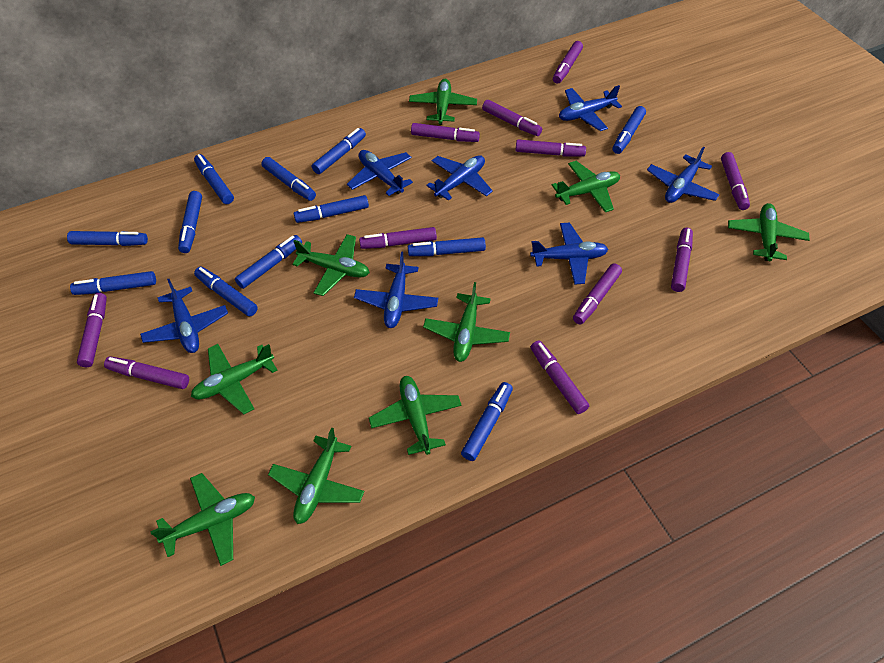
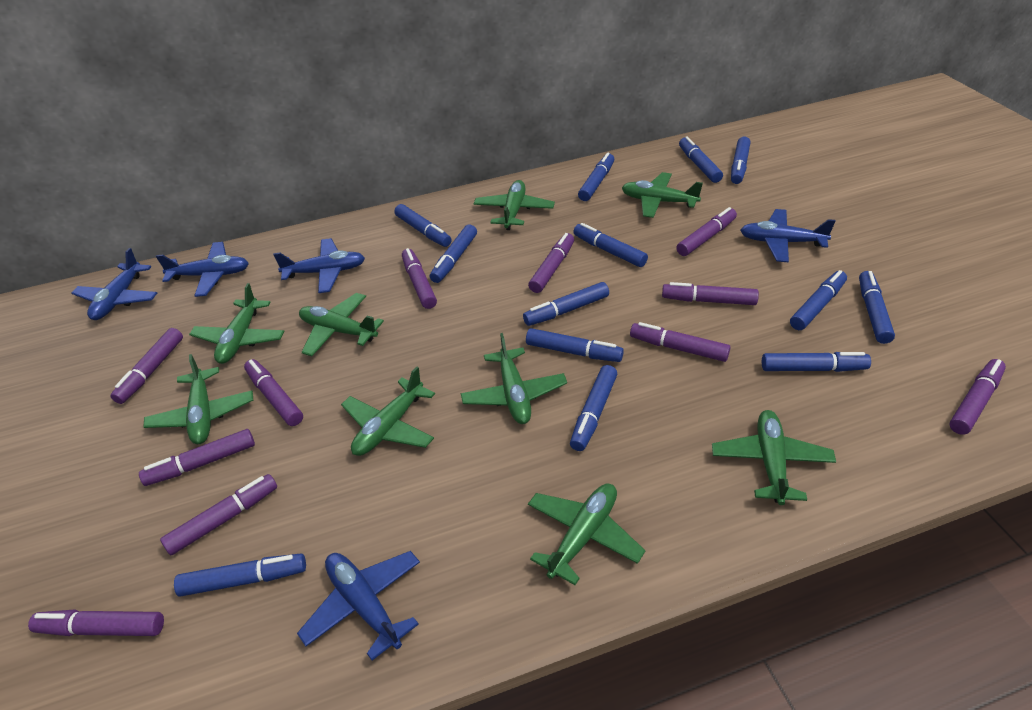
blue marker: [67,231,148,246] [70,271,156,295] [178,191,202,253] [194,154,234,204] [194,267,258,316] [235,235,302,289] [262,157,316,201] [294,195,369,223] [312,128,366,174] [408,237,486,256] [461,382,513,461] [612,106,646,154] = 12 -> [174,554,306,597] [395,204,452,247] [430,224,477,283] [523,282,609,326] [526,328,624,362] [570,365,617,451] [573,223,648,267] [578,153,614,201] [679,136,723,183] [731,136,750,184] [762,352,871,372] [790,270,847,330] [859,271,895,344] = 13
blue plane: [140,279,228,353] [347,150,413,196] [354,252,438,328] [426,155,493,201] [530,223,608,285] [559,85,622,131] [647,146,720,203] = 7 -> [72,248,157,320] [156,242,249,297] [273,238,365,293] [297,551,420,661] [740,209,835,262] = 5

